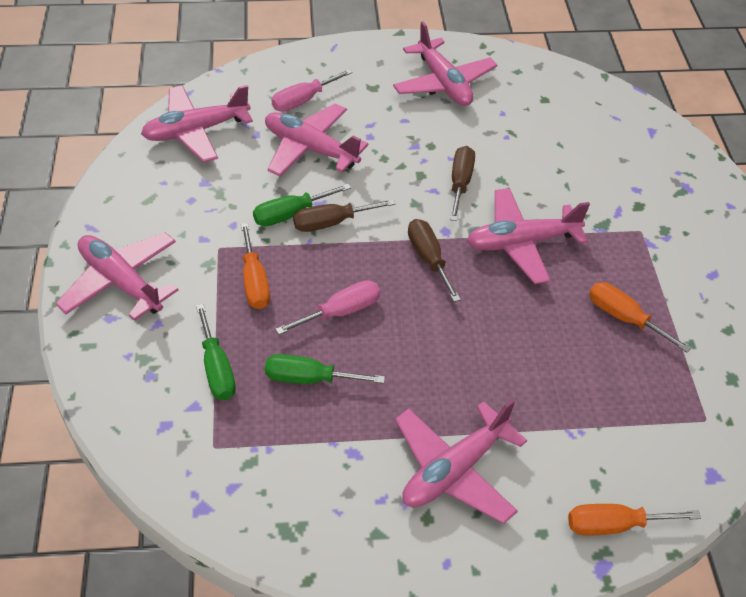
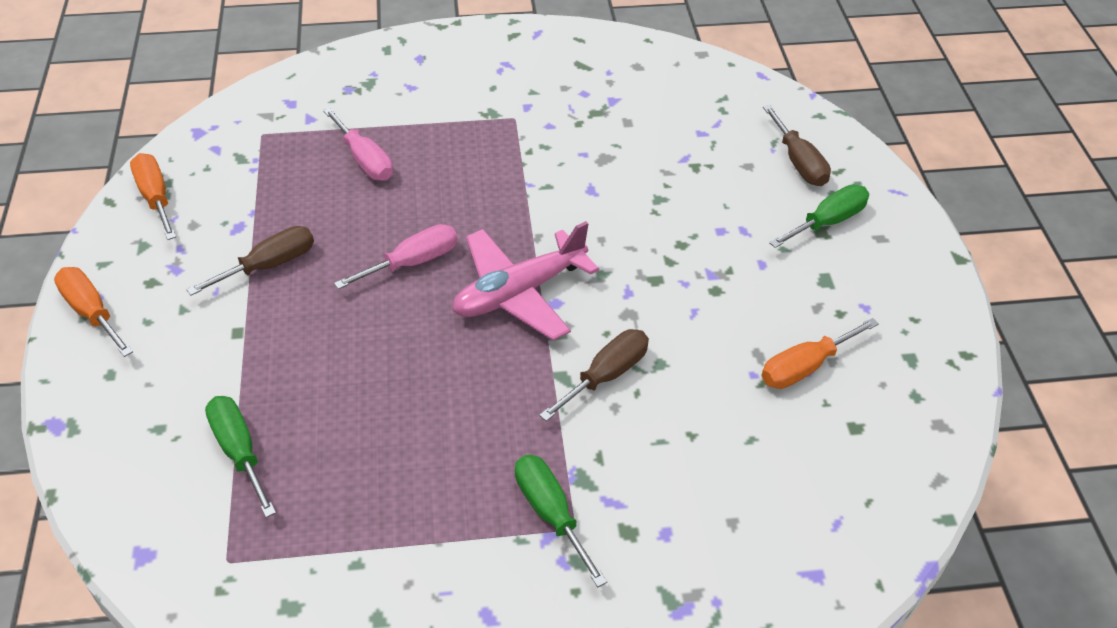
pink plane: [55,232,178,321] [141,85,253,162] [265,104,368,176] [393,21,497,106] [395,399,527,524] [467,188,590,284] = 6 -> [452,221,599,341] = 1

